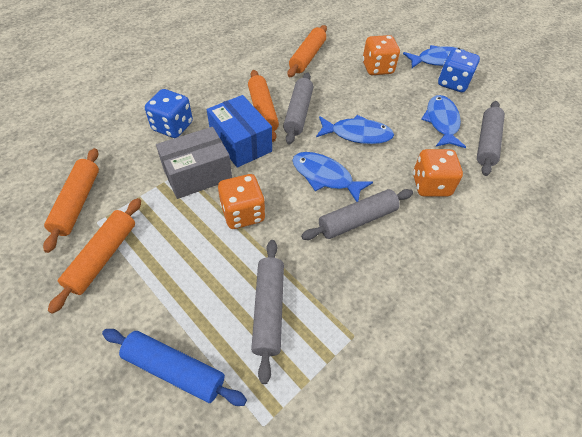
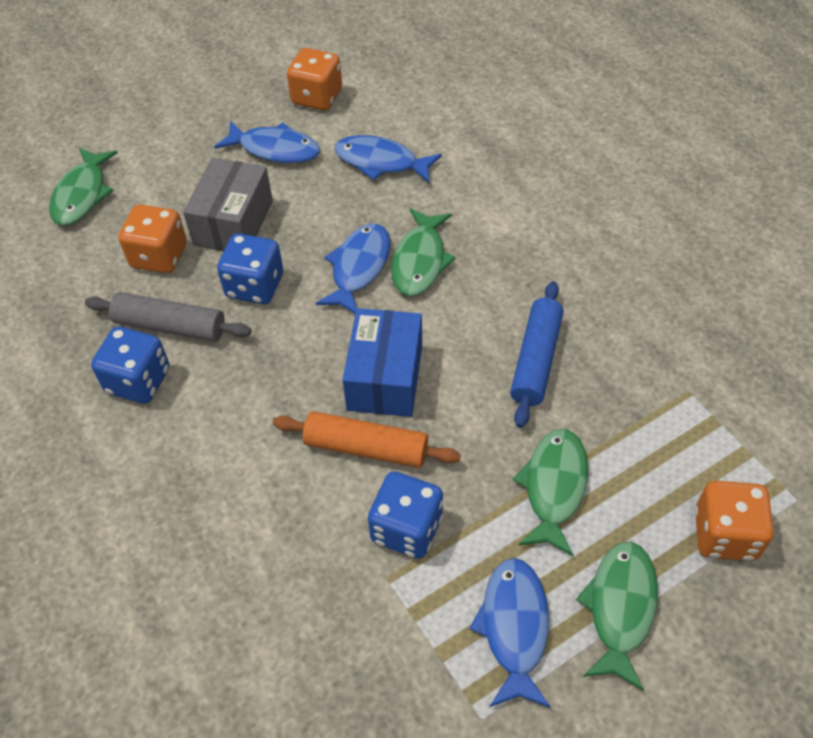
blue dice: [145,89,193,138] [438,49,480,92] = 2 -> [91,327,170,404] [217,233,283,304] [368,471,443,559] = 3
green fish: none = 0 -> [49,148,118,226] [391,208,456,296] [513,429,588,556] [576,542,658,691] = 4
grey rolling pin: [251,240,284,384] [283,72,314,144] [301,189,413,240] [477,101,505,176] = 4 -> [85,292,251,342] = 1
orange rolling pin: [43,148,99,253] [48,198,141,314] [248,70,279,142] [287,25,327,77] = 4 -> [273,411,461,468] = 1

